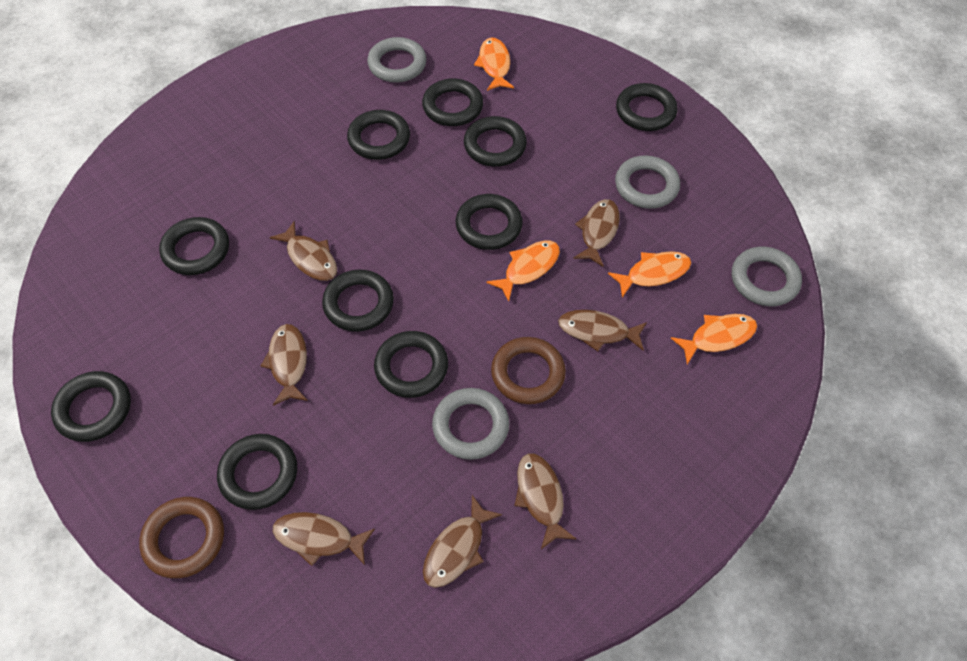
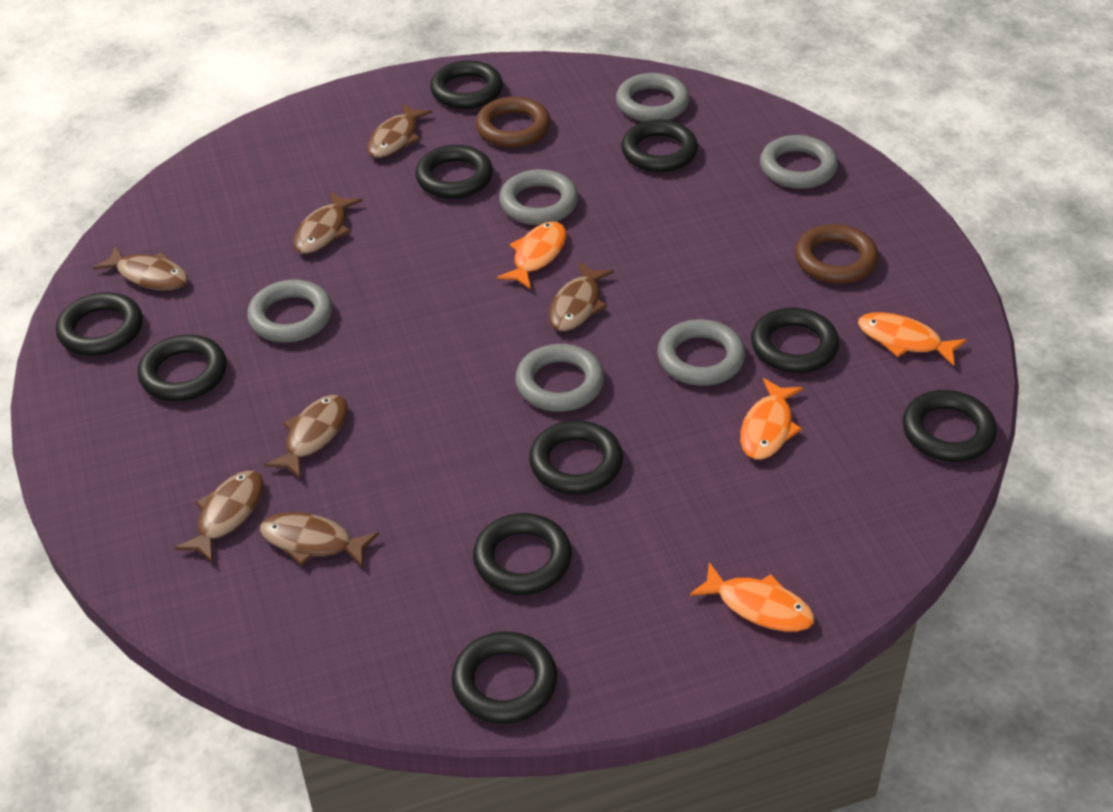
grey ring: [367,37,427,83] [432,388,509,460] [615,155,680,209] [732,247,802,306] = 4 -> [247,280,333,342] [499,169,578,225] [515,344,604,412] [616,73,690,122] [657,319,746,386] [760,135,838,189] = 6

